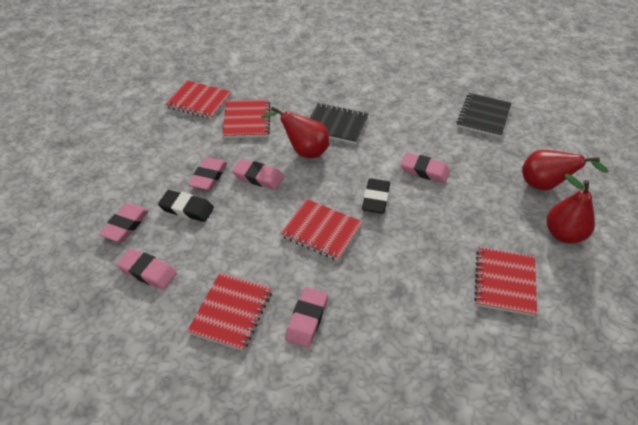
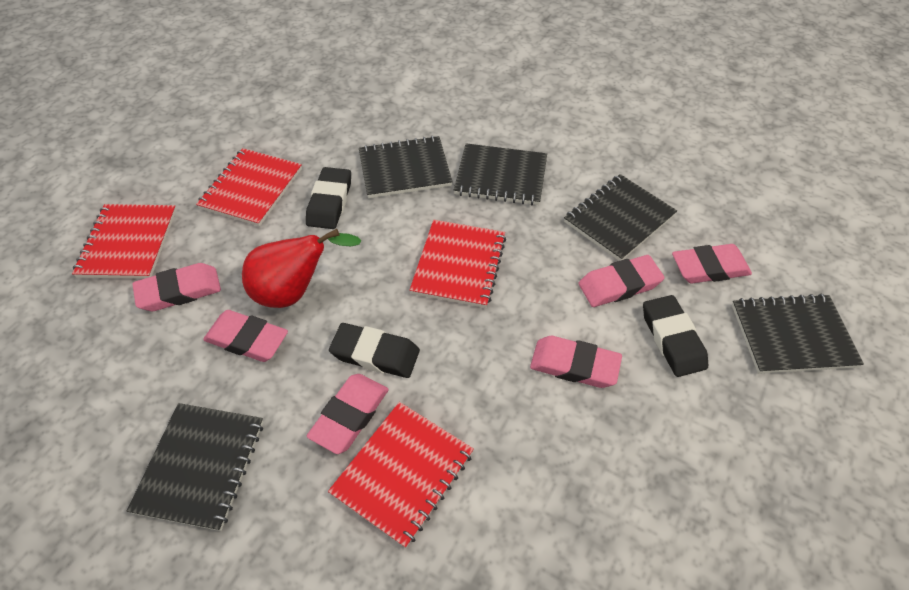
black eraser: [158,190,214,222] [362,178,390,214] = 2 -> [306,167,351,229] [329,323,420,378] [643,295,708,377] = 3
black notebook: [310,103,369,144] [457,93,511,138] = 2 -> [127,403,263,531] [359,136,453,198] [454,143,547,205] [564,174,677,261] [732,294,864,374] = 5
red notebook: [165,80,232,119] [187,273,272,351] [223,99,271,138] [280,199,362,261] [474,247,537,316] = 5 -> [72,204,176,279] [196,148,302,227] [328,402,474,548] [410,220,506,308] = 4
red pear: [261,106,330,158] [522,150,609,191] [547,174,595,244] = 3 -> [242,229,362,308] = 1

